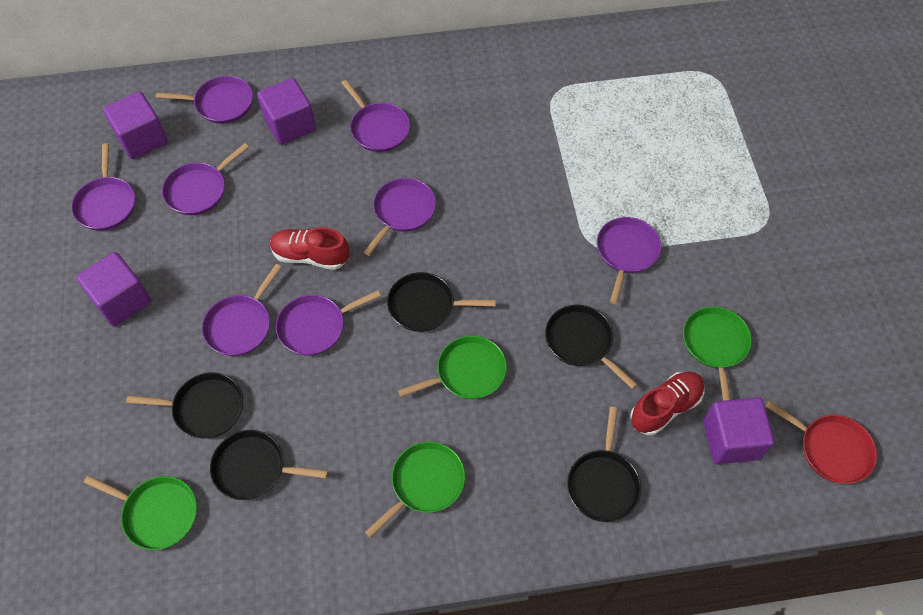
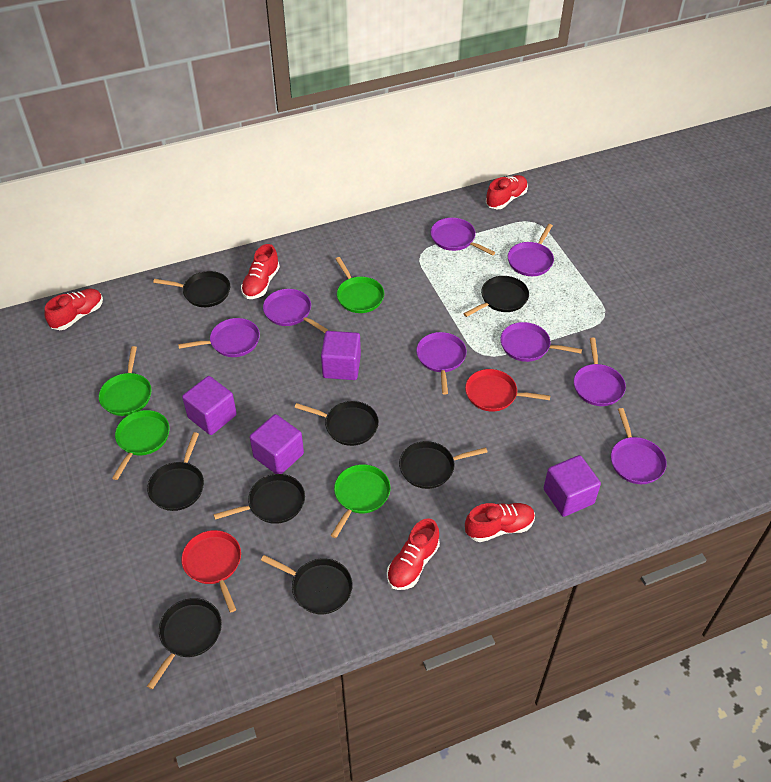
black pan: [126,372,243,438] [210,430,328,500] [387,272,496,332] [545,305,638,389] [567,407,641,522] = 5 -> [147,432,204,511] [147,598,222,690] [153,271,230,307] [213,474,305,524] [261,555,353,614] [295,401,379,446] [399,441,487,489] [463,276,529,317] = 8
red pan: [765,400,877,484] = 1 -> [181,530,241,613] [465,369,550,412] = 2
red shoe: [270,227,350,270] [630,372,705,435] = 2 -> [44,289,103,330] [241,244,280,299] [387,518,440,590] [465,503,535,542] [486,175,528,209] = 5

